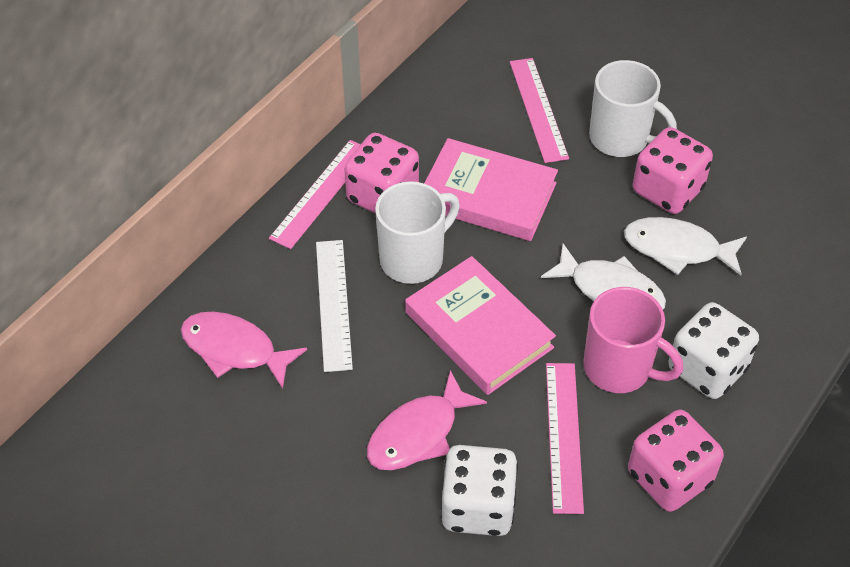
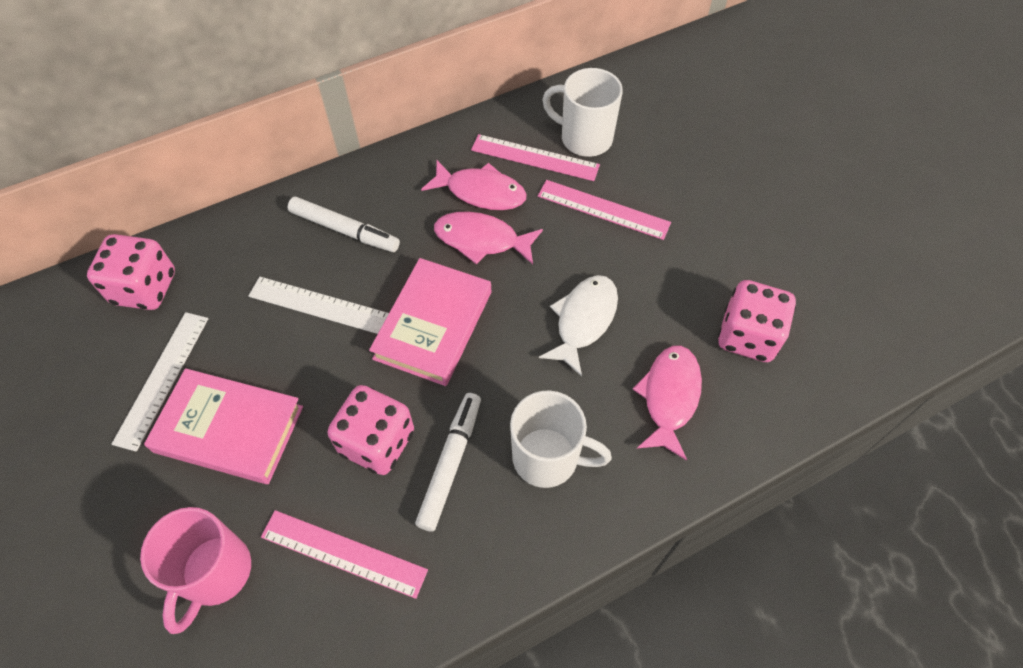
pink fish: [181,312,307,389] [367,370,487,470] = 2 -> [421,160,526,210] [434,211,543,265] [632,346,702,461] = 3
white dice: [441,445,518,536] [668,302,759,399] = 2 -> none = 0
white fish: [541,244,666,309] [624,217,747,275] = 2 -> [539,275,618,376] = 1
white marker: none = 0 -> [288,197,400,252] [415,393,481,531] = 2
white ruler: [316,240,353,372] = 1 -> [111,312,208,452] [248,277,389,334] = 2

